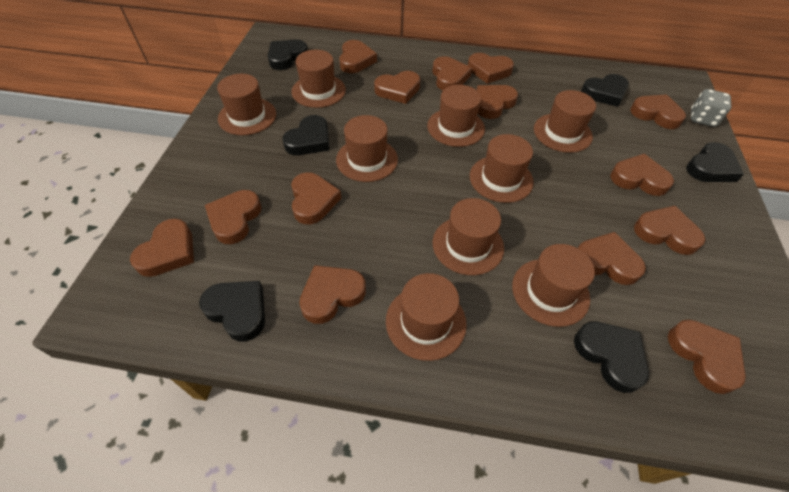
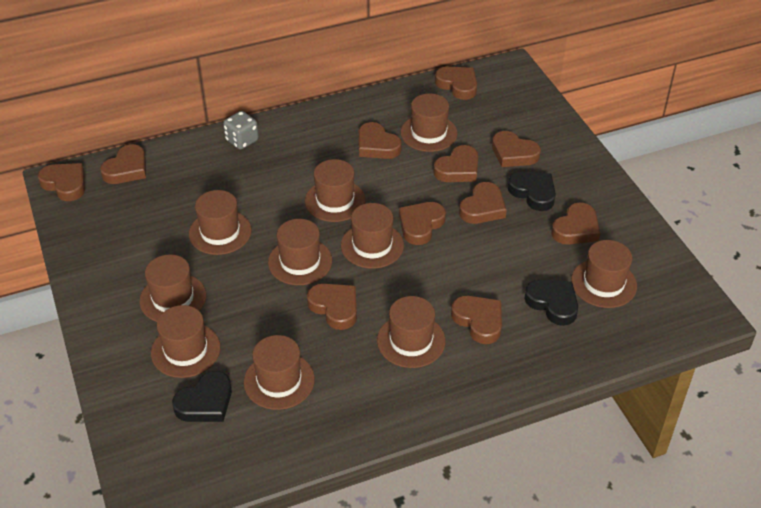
black heart: [199,281,265,342] [268,40,308,70] [282,115,329,155] [574,322,649,393] [581,74,629,107] [686,142,744,182] = 6 -> [172,371,232,422] [508,172,556,211] [524,280,578,326] = 3
brown hat: [217,74,276,135] [292,50,346,108] [336,115,398,182] [386,273,467,361] [427,85,485,147] [433,198,504,275] [470,134,534,203] [512,244,595,327] [534,90,596,153] = 9 -> [139,254,206,322] [151,305,220,378] [189,190,252,255] [244,335,315,410] [268,219,332,285] [305,159,366,222] [341,203,404,269] [377,296,446,368] [401,93,458,152] [571,240,637,308] = 10
brown heart: [130,219,194,277] [205,190,262,244] [291,172,341,224] [299,265,366,324] [339,40,377,73] [374,71,420,104] [432,56,472,90] [468,53,514,84] [477,85,518,119] [578,232,646,285] [610,154,674,196] [630,94,686,129] [634,206,705,255] [668,320,746,394] = 14 -> [38,163,85,201] [100,144,146,184] [307,284,357,330] [359,122,402,159] [399,202,446,245] [433,145,478,182] [435,67,477,100] [451,296,502,344] [459,182,507,224] [492,131,541,167] [552,202,600,245] = 11

